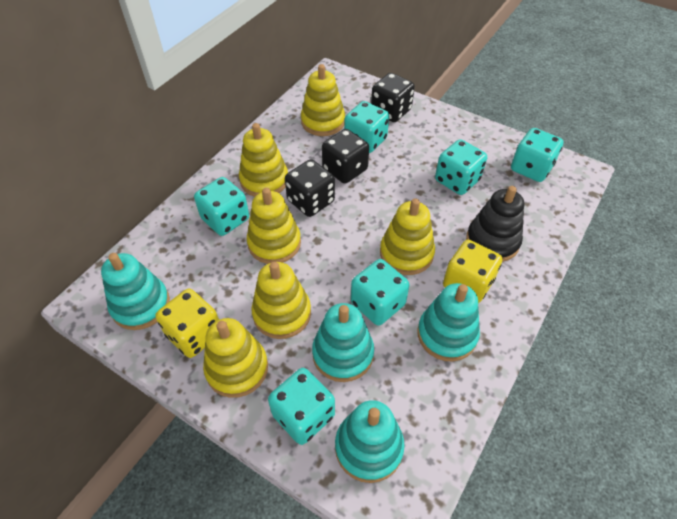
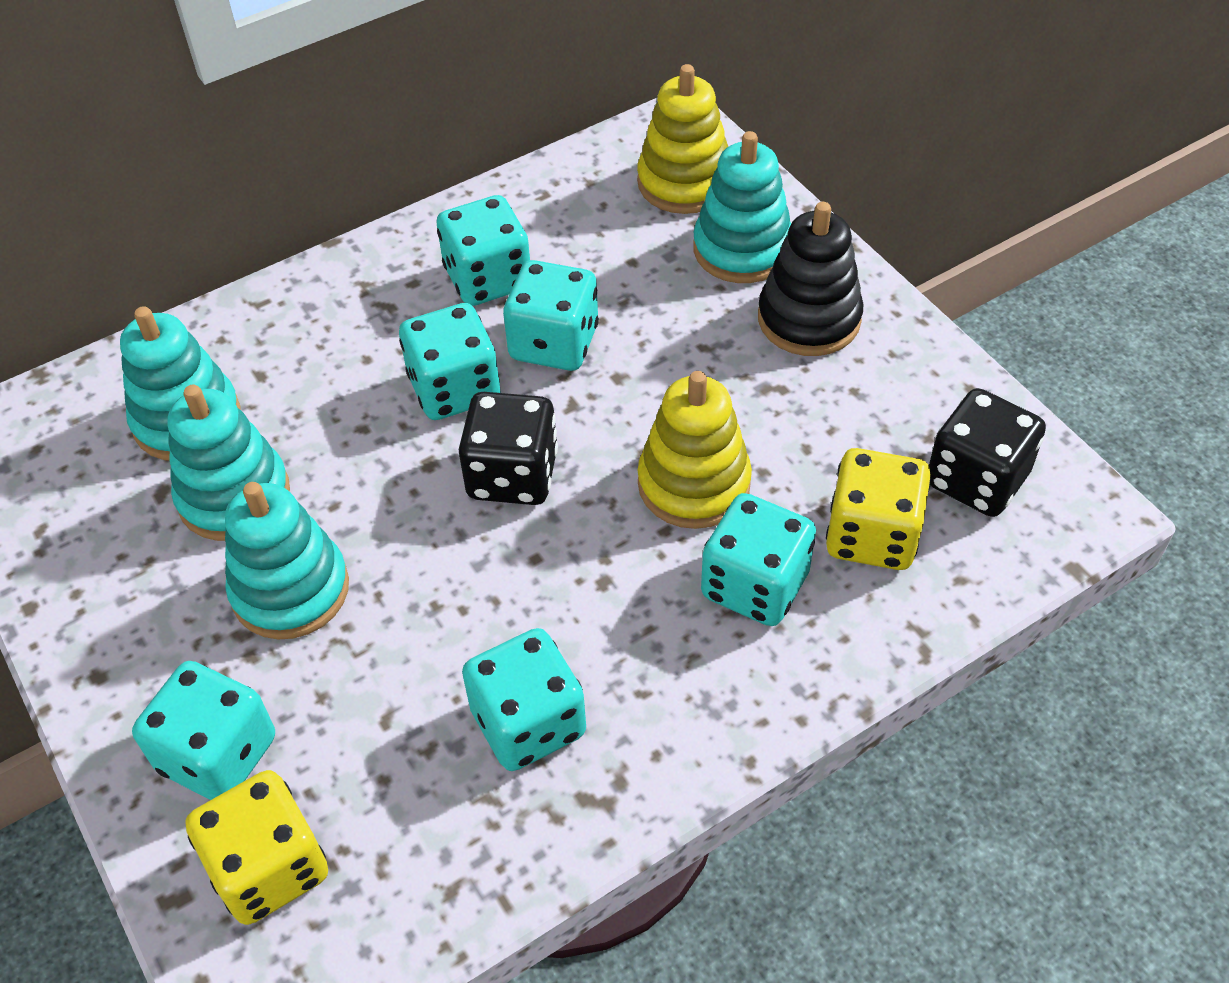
black dice: [285,159,335,217] [322,129,369,184] [371,73,415,122] = 3 -> [459,392,558,505] [929,388,1046,517] = 2
yellow stacking toy: [203,318,268,398] [239,123,288,197] [246,188,301,264] [251,262,311,339] [301,64,345,136] [380,198,435,275] = 6 -> [637,64,728,214] [638,371,752,529] = 2

